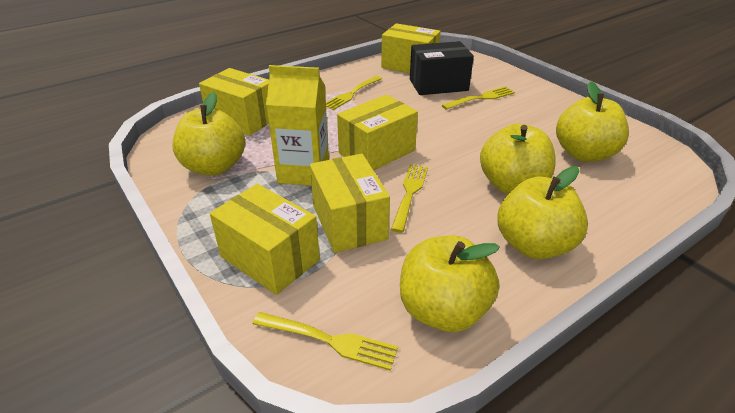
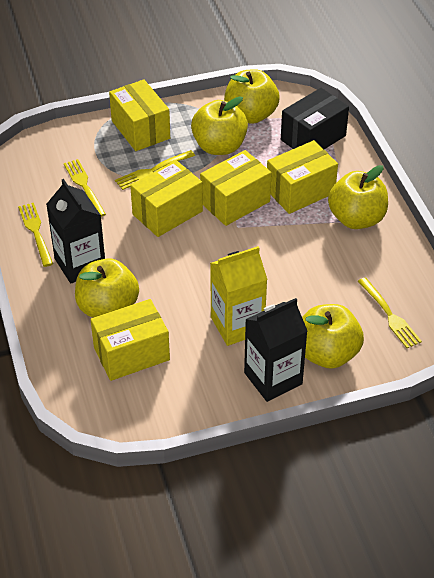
black carton: none = 0 -> [46,179,105,284] [244,298,307,402] = 2

